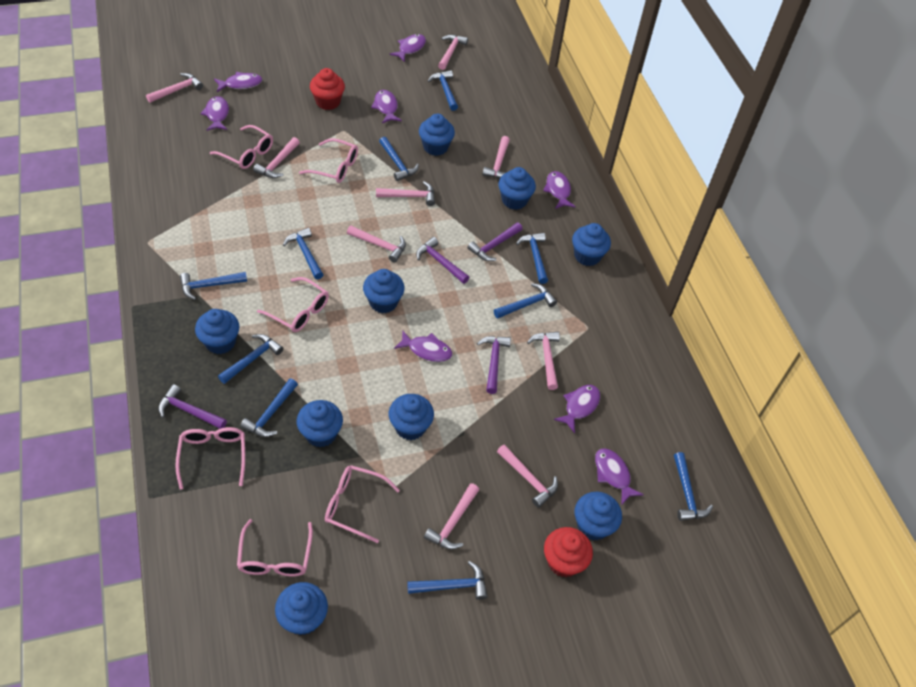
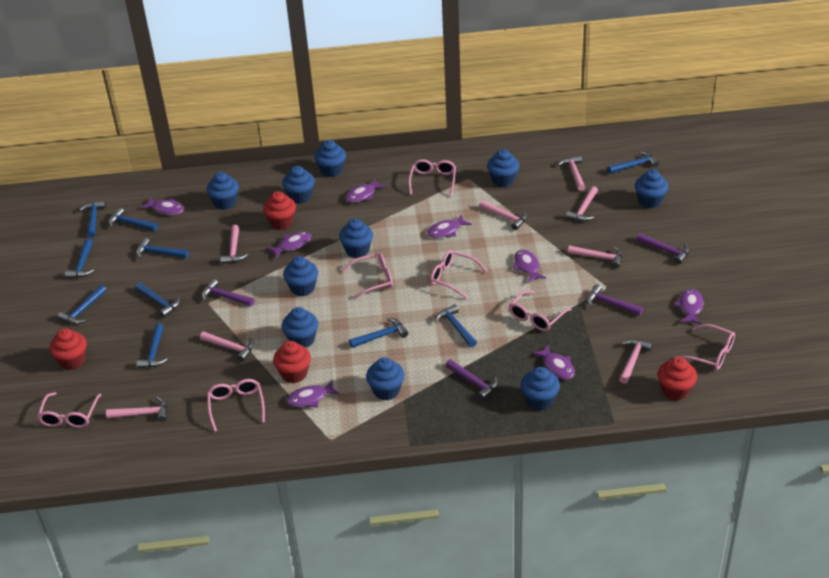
blue cupcake: [195,309,239,354] [275,582,328,635] [297,400,343,447] [363,269,405,313] [389,394,434,440] [419,114,455,156] [498,167,536,210] [572,223,611,266] [575,492,622,541] = 9 -> [207,172,239,210] [282,166,315,204] [282,307,318,348] [283,256,318,297] [315,140,346,177] [339,219,373,258] [366,357,405,400] [487,149,519,187] [521,367,560,410] [635,169,668,208] = 10
pink glasses: [175,427,245,490] [210,125,273,169] [237,519,313,576] [257,277,329,332] [299,138,358,183] [325,465,400,543] = 6 -> [37,392,101,428] [207,379,265,432] [342,253,393,300] [408,159,456,196] [430,250,487,299] [509,290,572,331] [674,324,735,370] = 7
pink hammer: [146,73,203,103] [253,137,300,178] [347,226,406,263] [376,181,435,206] [424,483,479,550] [438,35,468,70] [482,136,510,178] [497,444,558,508] [527,332,560,390] = 9 -> [106,397,167,422] [200,332,254,362] [220,225,248,264] [479,200,528,230] [558,155,586,191] [566,186,598,221] [568,245,622,268] [619,339,653,384] = 8
red cupcake: [310,68,345,110] [544,527,593,577] = 2 -> [49,328,87,370] [263,191,296,230] [273,341,311,383] [658,357,697,401] = 4

